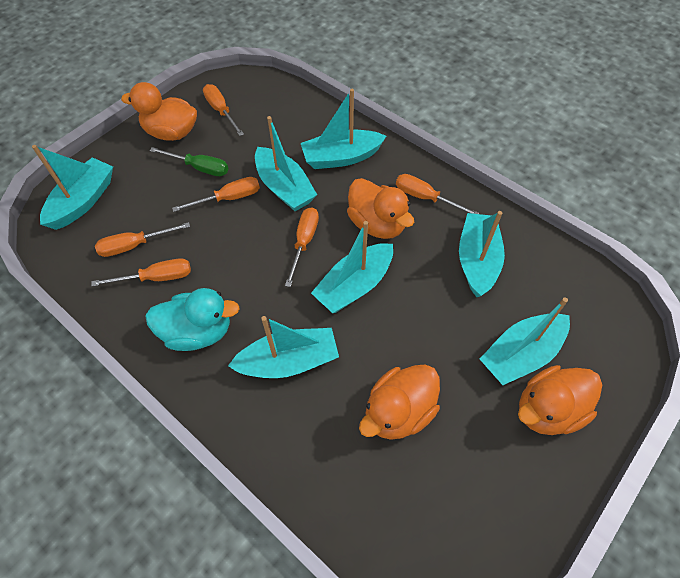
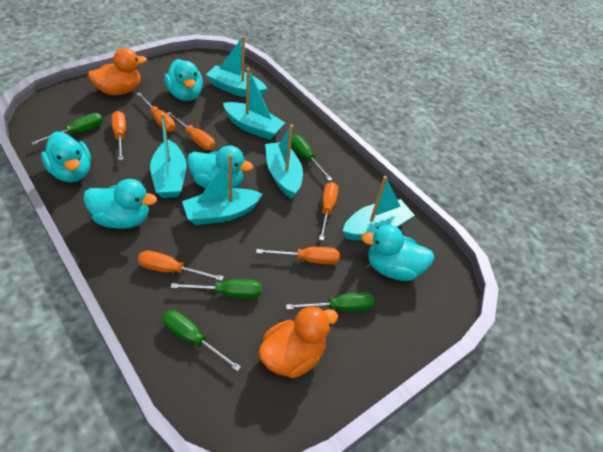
green screwdriver: [150,147,228,176] = 1 -> [31,113,103,145] [162,310,241,372] [171,279,261,298] [286,292,375,311] [291,135,333,181] = 5
orange duck: [121,82,197,141] [347,178,414,239] [359,365,440,440] [518,365,602,435] = 4 -> [88,48,147,95] [258,306,338,378] = 2
turquoise boat: [32,145,113,230] [228,316,339,378] [255,116,317,211] [301,89,386,169] [311,221,393,313] [459,211,505,297] [480,297,570,385] = 7 -> [150,113,186,198] [182,154,263,225] [206,36,267,97] [223,68,285,140] [265,125,303,199] [343,176,415,240] = 6
turquoise duck: [145,288,240,351] = 1 -> [41,131,91,182] [83,179,157,229] [164,59,203,101] [187,145,253,188] [361,225,434,281] = 5

